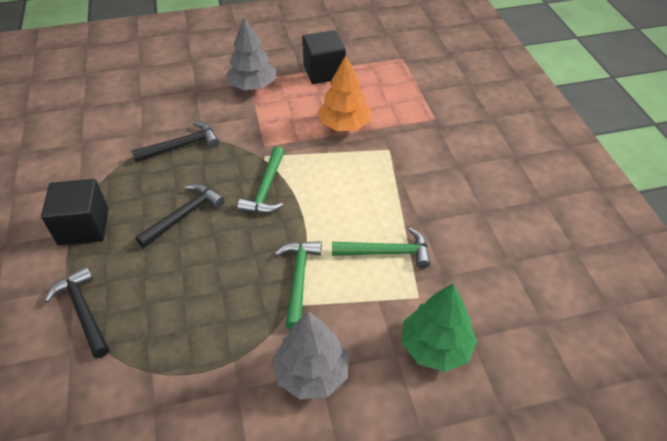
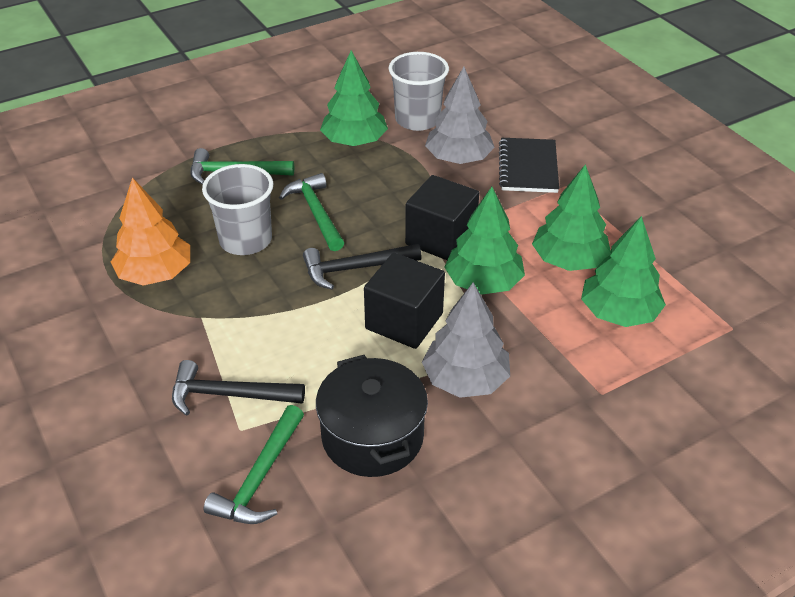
black hammer: [45,266,109,358] [132,122,219,162] [136,184,225,248] = 3 -> [172,360,305,416] [303,244,422,289] = 2
black notebook: none = 0 -> [499,138,559,193] = 1
black pot: none = 0 -> [316,355,428,477] = 1
green tree: [402,283,477,372] = 1 -> [320,50,388,146] [444,187,525,295] [532,164,611,271] [581,216,666,327] = 4
grey cup: none = 0 -> [202,164,273,255] [389,52,449,131] = 2

